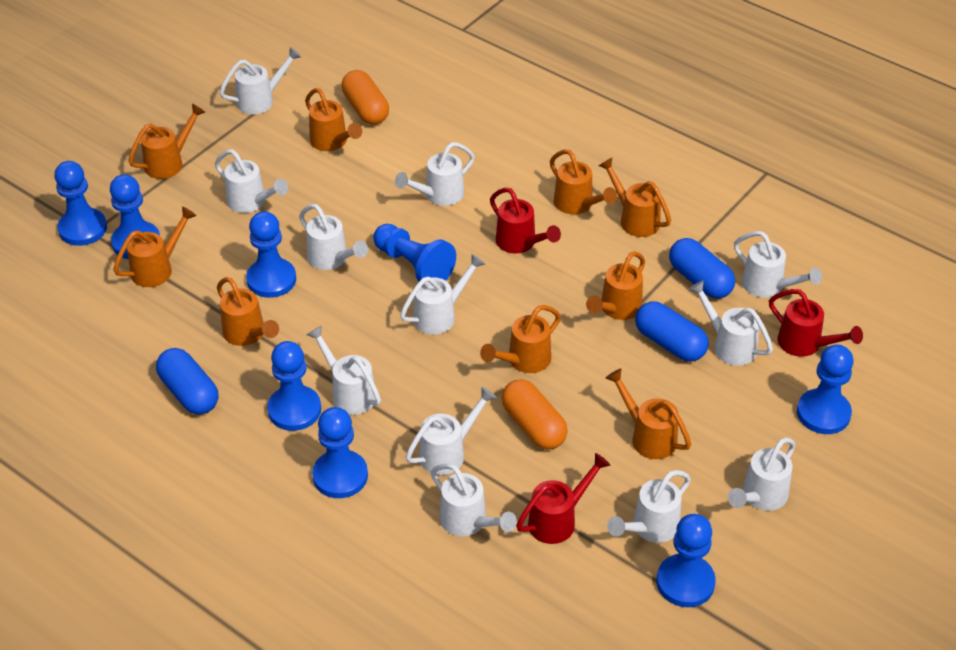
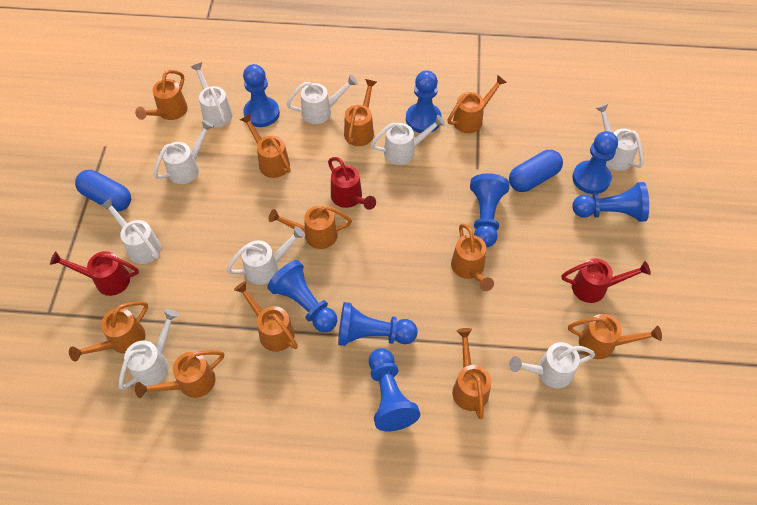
blue capsule: [156,348,218,415] [635,301,709,362] [669,238,735,299] = 3 -> [75,170,131,212] [509,150,563,192] = 2
orange capsule: [342,70,389,125] [502,379,568,449] = 2 -> none = 0
orange watering can: [113,207,197,287] [128,104,205,179] [217,277,279,346] [305,88,362,151] [480,305,561,373] [550,149,617,215] [586,251,645,320] [598,158,671,237] [606,368,691,459] = 9 -> [69,301,148,362] [135,70,188,120] [135,350,224,398] [234,281,298,352] [240,113,291,178] [268,205,352,249] [344,79,377,146] [447,75,507,133] [451,224,494,291] [452,328,492,419] [568,314,662,359] = 11
white watering can: [215,149,288,213] [219,47,302,114] [299,204,368,270] [307,326,381,415] [395,142,475,206] [400,254,485,335] [406,387,497,475] [431,463,517,536] [607,470,691,543] [688,280,773,366] [728,438,795,511] [734,231,822,298] = 12 -> [101,198,161,264] [119,309,179,390] [154,120,214,184] [191,62,233,127] [227,226,305,285] [286,75,358,124] [371,115,445,165] [509,342,595,388] [596,104,644,171] = 9

